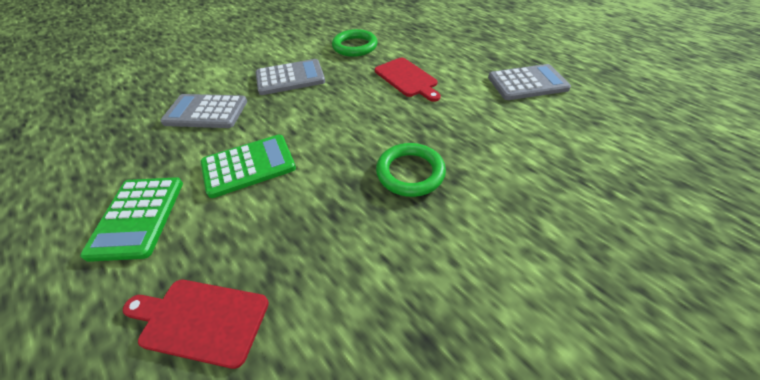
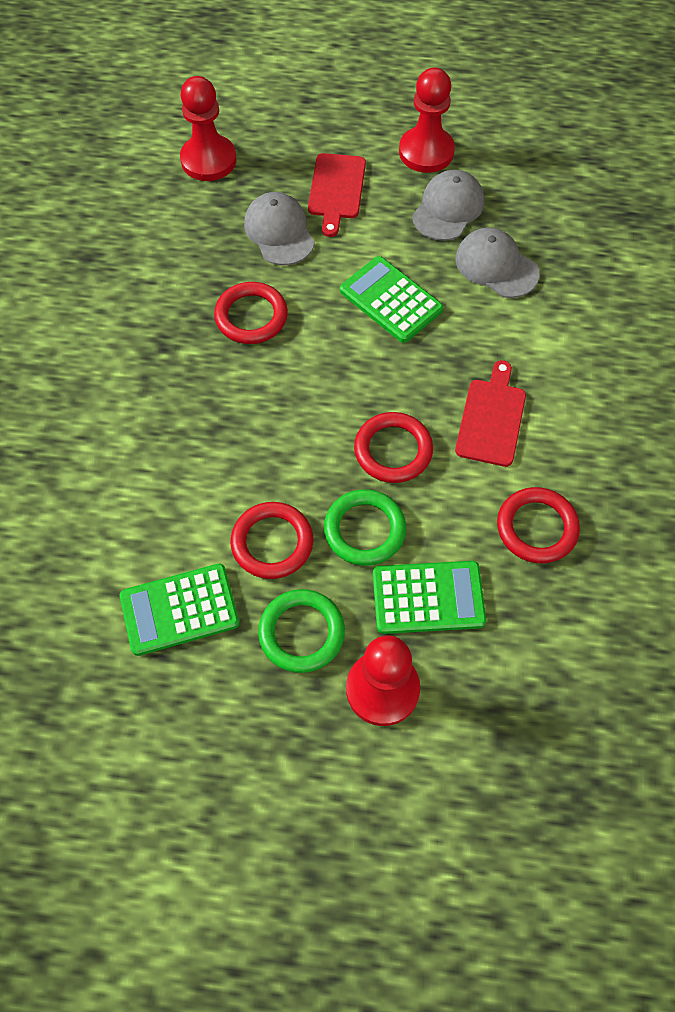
green calculator: [80,177,183,262] [201,135,296,198] = 2 -> [120,564,240,656] [340,256,443,343] [373,561,486,634] = 3
grey calculator: [160,94,247,128] [256,59,325,95] [488,64,571,100] = 3 -> none = 0
grey cap: none = 0 -> [244,192,315,265] [412,169,484,241] [456,227,539,298] = 3
red pawn: none = 0 -> [180,76,237,181] [346,635,420,726] [399,67,455,173] = 3
red ring: none = 0 -> [214,282,288,344] [230,502,313,579] [354,412,433,483] [497,487,580,563] = 4

